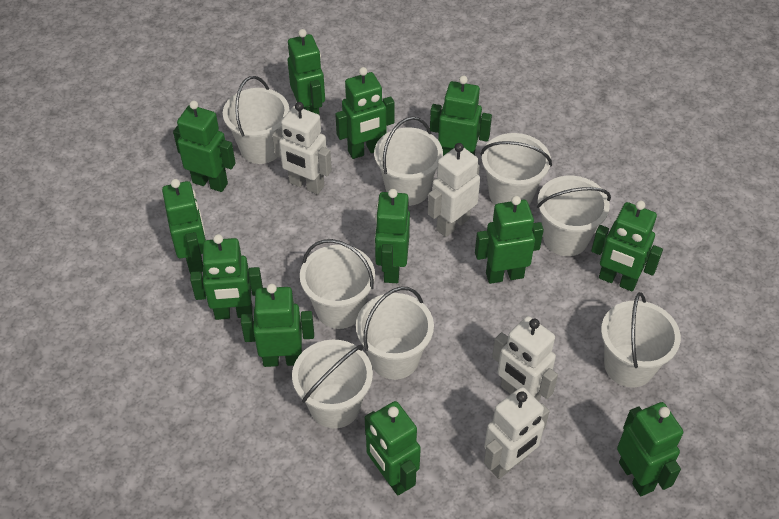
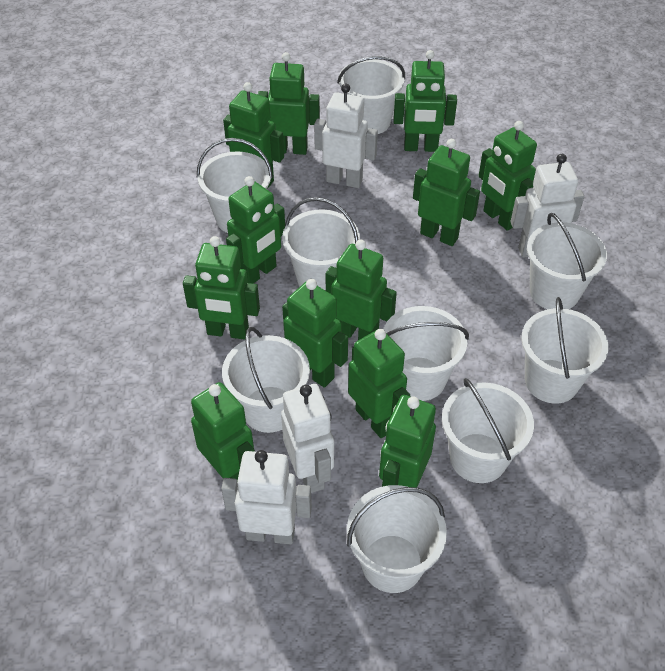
white bucket: [223,76,290,164] [292,340,373,429] [300,239,375,329] [356,287,434,380] [374,117,443,206] [480,133,552,205] [537,176,611,256] [601,292,681,388] = 8 -> [197,138,273,233] [222,327,310,433] [282,197,360,291] [337,56,405,134] [347,485,447,593] [383,306,469,401] [442,378,534,483] [521,297,608,403] [527,213,607,309] = 9

